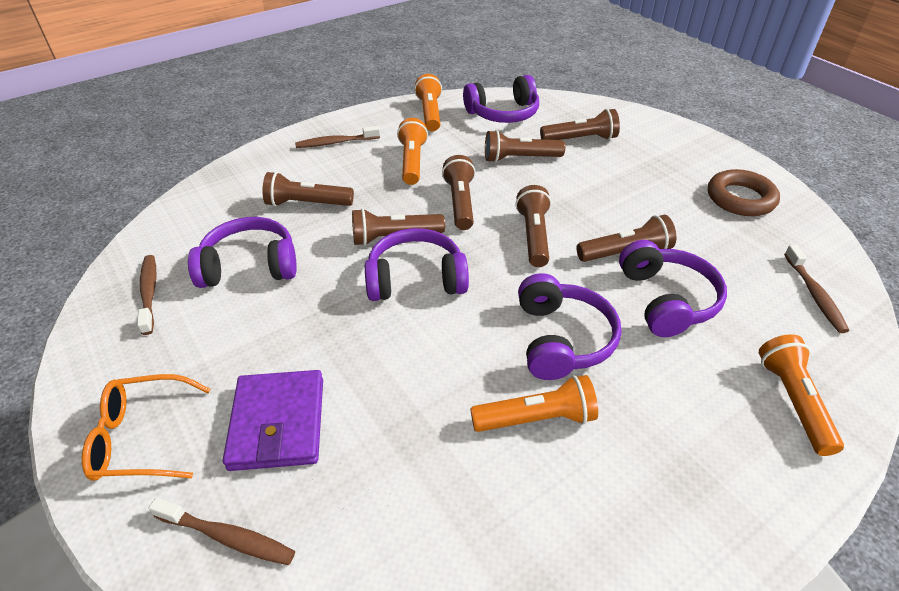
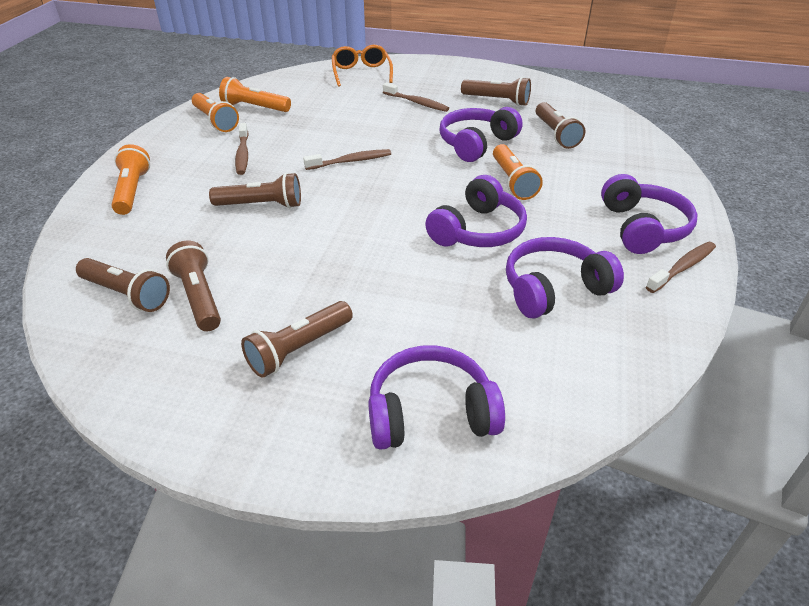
brown flashlight: [263,172,354,207] [352,208,445,246] [442,155,475,230] [485,130,565,163] [515,185,551,267] [540,109,620,140] [576,215,676,262] = 7 -> [76,258,170,312] [166,241,221,331] [209,173,301,208] [241,301,353,378] [461,77,531,106] [536,102,585,149] = 6
brown ring: [708,169,780,216] = 1 -> none = 0
purple wallet: [223,370,323,471] = 1 -> none = 0

